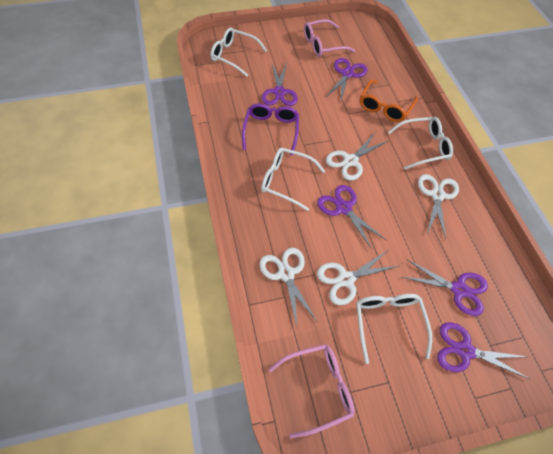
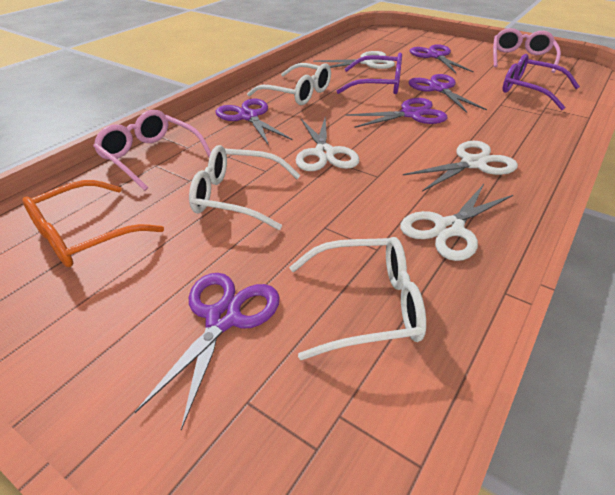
purple glasses: [242,104,299,155] = 1 -> [337,53,402,94] [503,54,580,110] = 2
white glasses: [210,28,267,77] [261,148,325,211] [356,294,432,364] [388,117,453,169] = 4 -> [189,145,301,230] [247,63,331,105] [289,237,426,360] = 3

